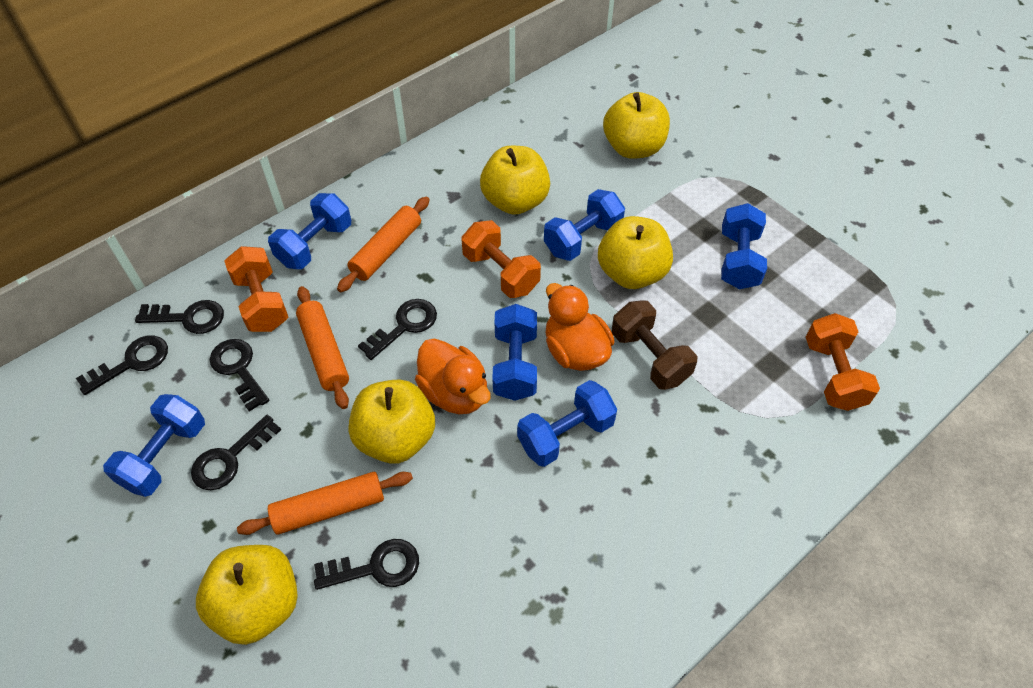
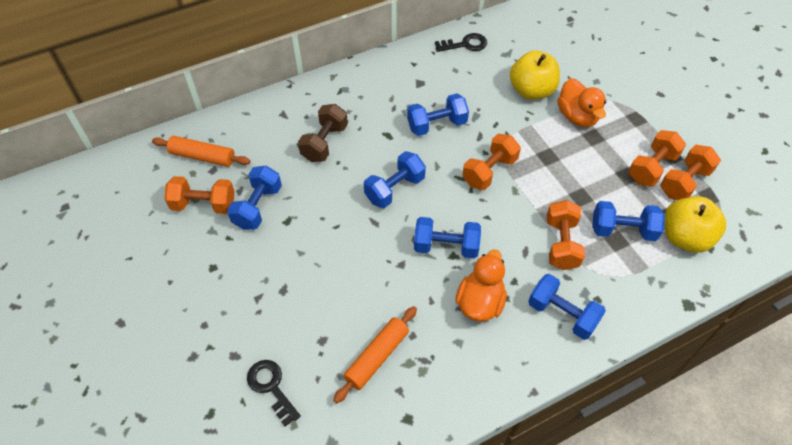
black key: [76,335,168,395] [135,300,224,334] [191,415,281,490] [210,339,269,411] [314,539,419,590] [358,299,437,360] = 6 -> [247,360,301,427] [435,33,487,52] = 2
orange dumbbell: [224,246,288,332] [461,220,541,298] [806,313,880,411] = 3 -> [164,176,235,214] [462,134,521,190] [547,200,585,270] [628,130,686,187] [660,144,721,200] = 5
orange rolling pin: [237,472,413,535] [296,286,349,409] [337,197,430,292] = 3 -> [152,136,250,167] [333,306,417,403] = 2
yellow apple: [196,545,298,645] [348,380,435,464] [480,146,550,215] [598,216,673,289] [603,92,670,159] = 5 -> [510,50,560,100] [664,196,726,253] = 2

